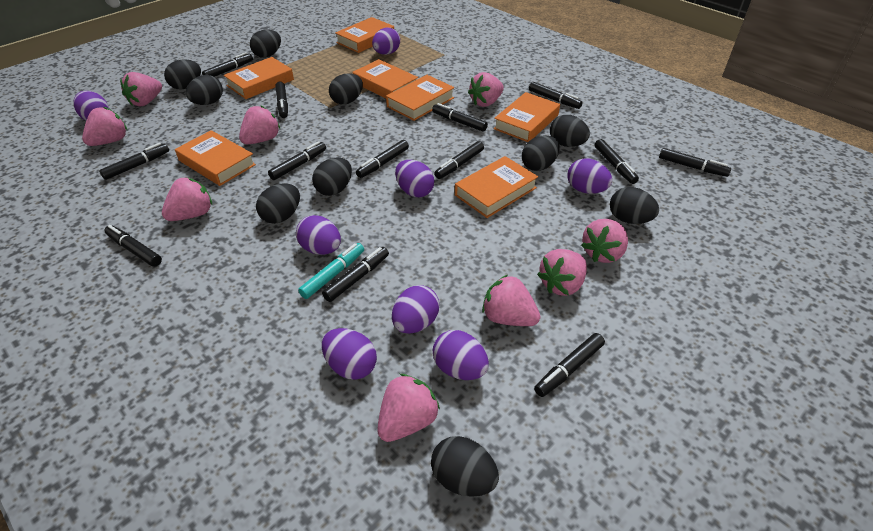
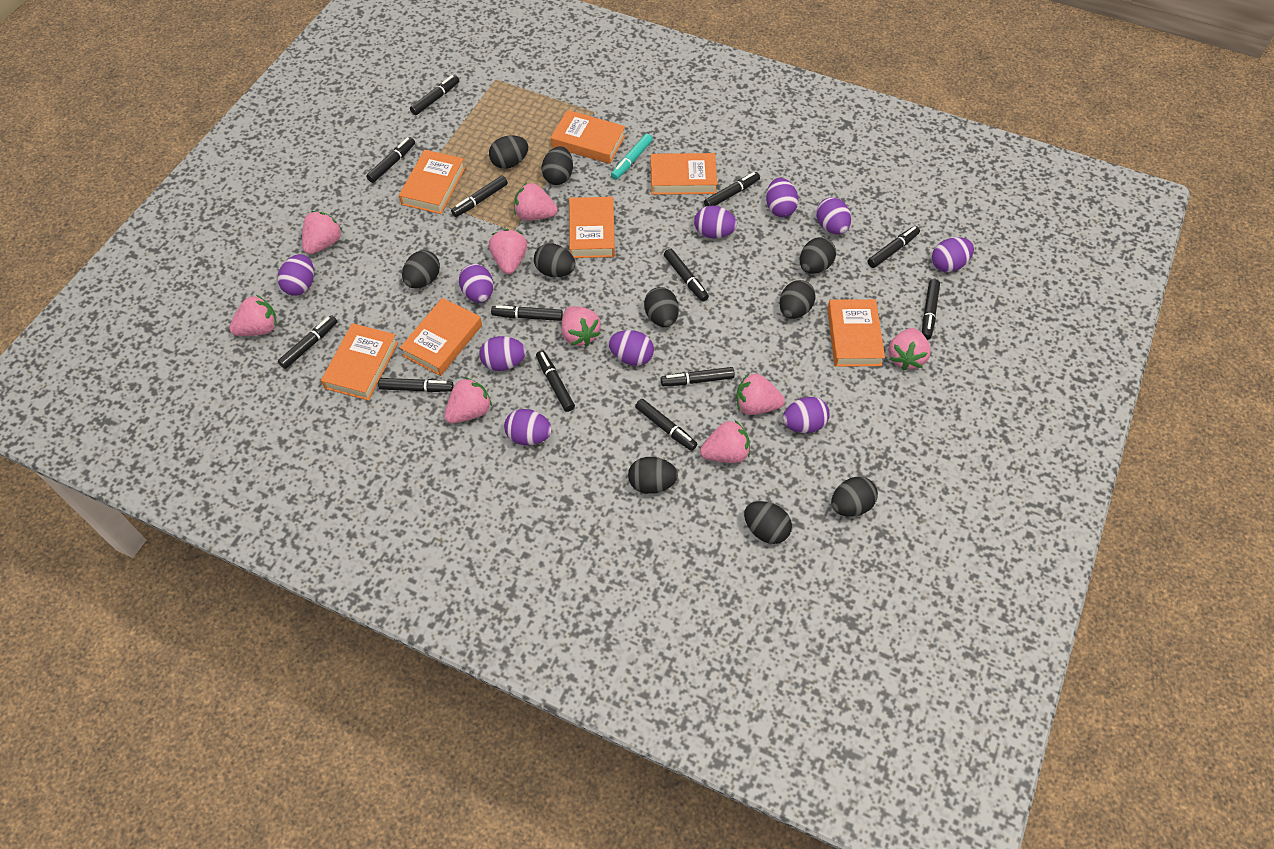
purple egg: [73,91,109,121] [296,215,341,255] [322,328,377,380] [372,28,400,55] [392,285,440,334] [395,160,434,198] [433,330,489,380] [567,158,612,194] = 8 -> [278,254,314,296] [459,264,493,303] [479,336,526,371] [504,409,552,445] [608,330,654,366] [694,206,737,239] [766,178,798,217] [783,397,829,433] [816,197,851,235] [932,237,974,272] = 10

